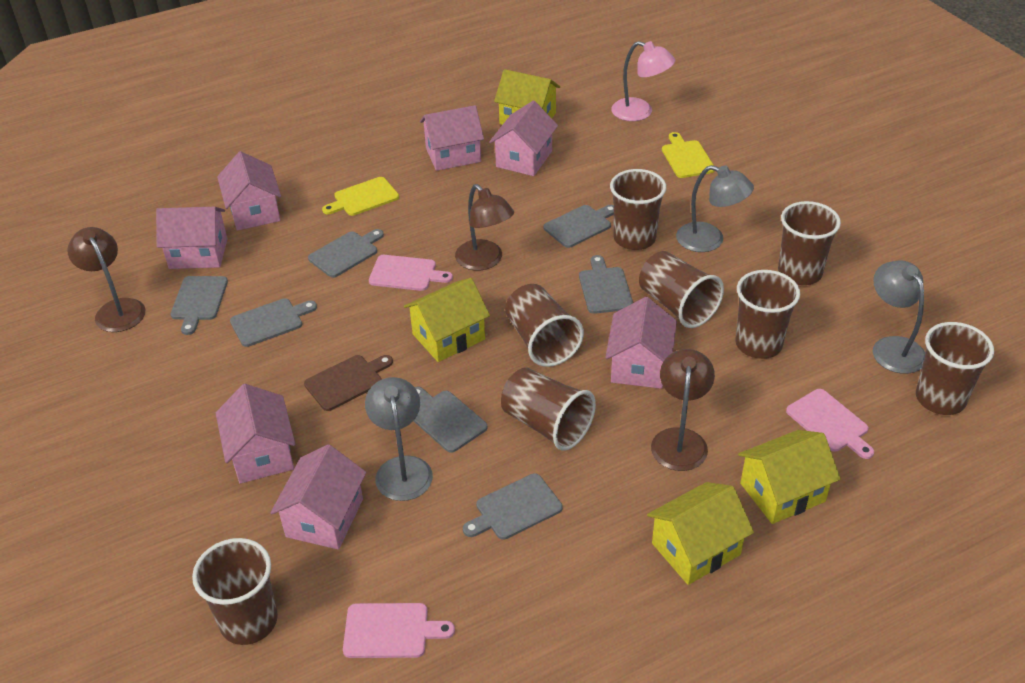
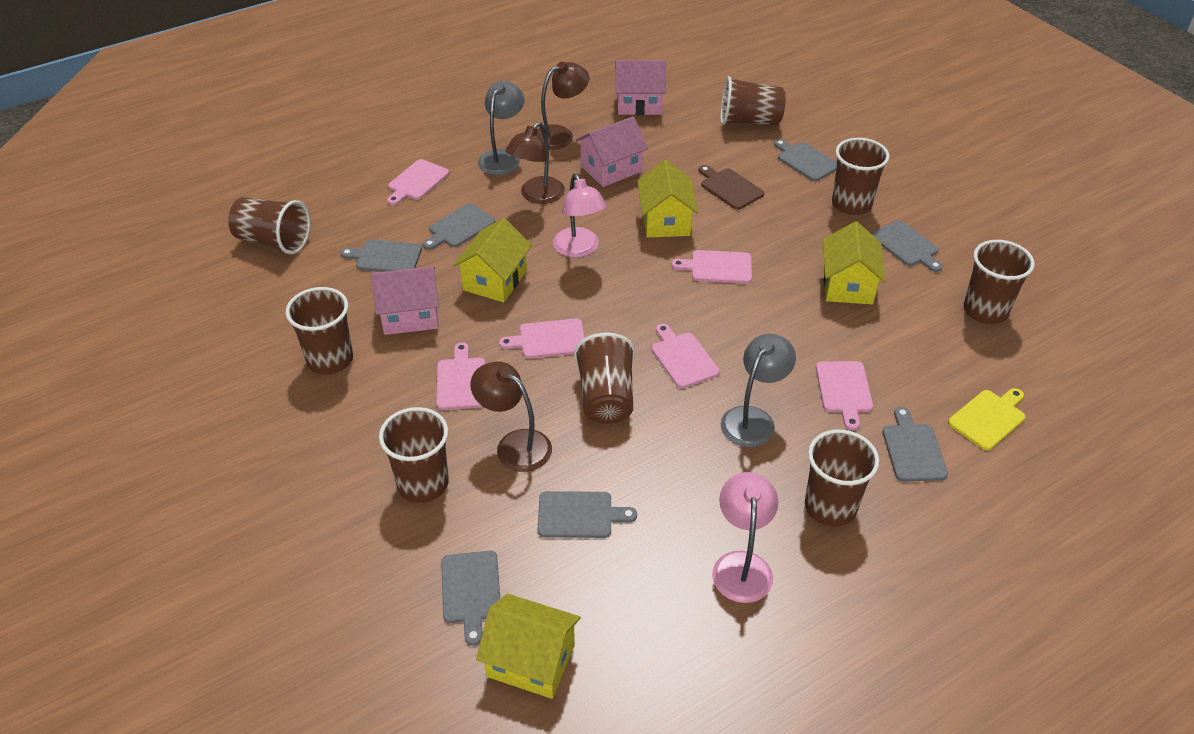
grey lamp: [365,377,433,501] [676,165,754,252] [873,260,925,374] = 3 -> [478,81,524,175] [720,334,796,447] = 2
pink cutting board: [343,603,455,658] [369,255,453,291] [786,389,875,459] = 3 -> [387,159,449,205] [436,342,485,410] [499,319,585,358] [652,324,720,388] [671,250,752,284] [816,361,873,430] = 6
pink house: [156,207,227,269] [216,384,295,484] [217,151,281,231] [270,444,366,550] [420,105,484,171] [489,101,558,176] [605,297,677,389] = 7 -> [371,266,439,335] [576,116,648,187] [615,60,666,115] = 3
pink lamp: [611,41,675,121] = 1 -> [553,173,607,258] [712,472,778,603] = 2
yellow cutting board: [322,177,399,216] [662,132,715,178] = 2 -> [948,388,1025,450] = 1

